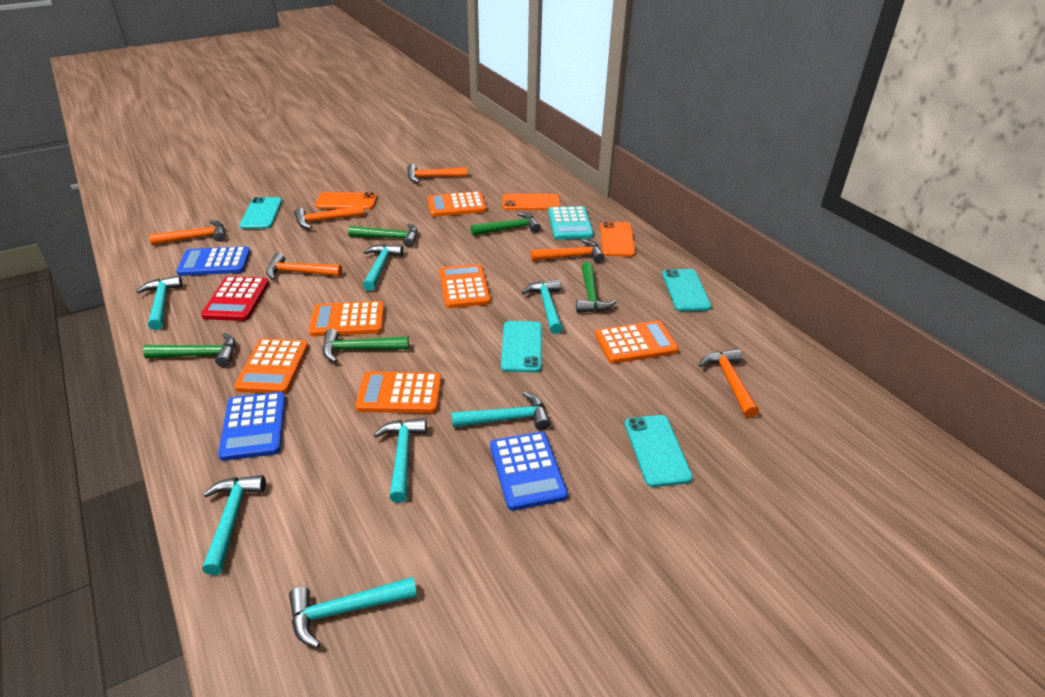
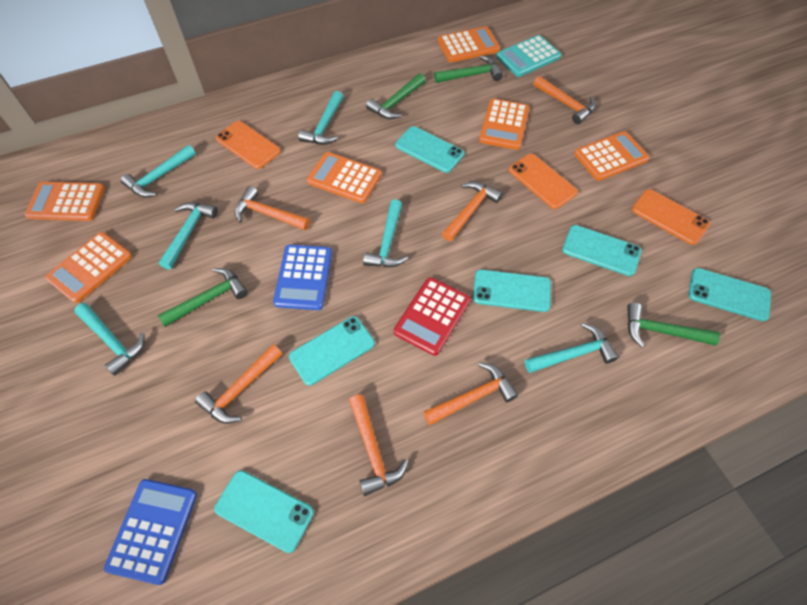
blue calculator: [176,246,250,276] [218,392,286,461] [490,432,568,511] = 3 -> [104,479,197,585] [273,245,332,310] = 2
green hammer: [143,333,236,367] [322,329,409,363] [348,223,418,247] [471,212,541,236] [576,262,617,313] = 5 -> [158,268,248,327] [366,73,426,119] [434,55,503,83] [627,303,720,348] = 4
turquoise hammer: [137,275,183,330] [202,475,266,575] [289,577,417,648] [363,244,403,291] [374,418,427,503] [452,391,550,430] [521,279,563,334] = 7 -> [74,303,145,376] [121,145,196,197] [159,202,218,270] [298,91,344,145] [363,199,408,267] [525,323,619,373] = 6
turquoise phone: [240,197,282,229] [501,321,542,372] [625,415,693,487] [662,269,711,311] = 4 -> [214,470,314,553] [289,316,375,386] [395,126,464,173] [473,269,551,312] [562,225,642,276] [688,268,771,322] = 6

